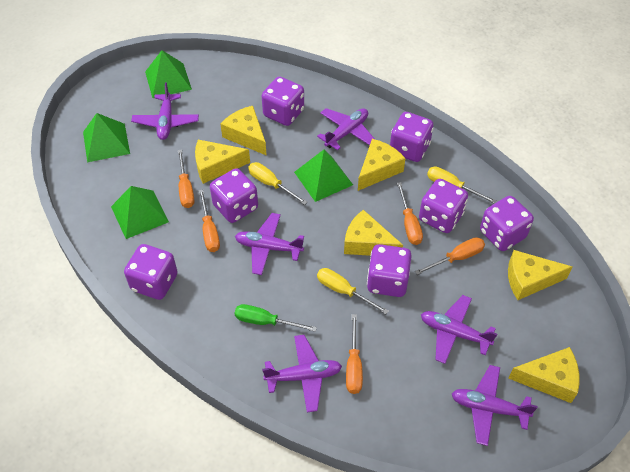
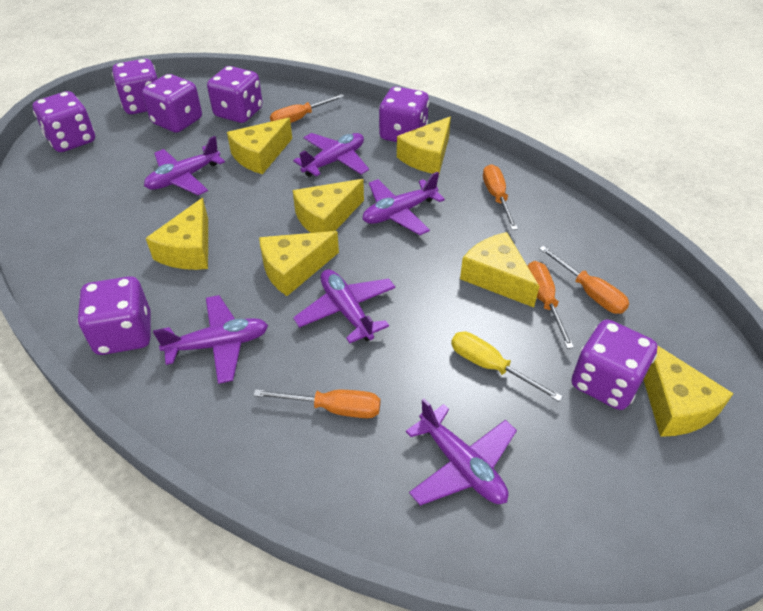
green pyramid: [83,113,130,162] [111,186,169,239] [145,50,192,98] [294,150,353,202] = 4 -> none = 0
green screwdriver: [234,304,317,332] = 1 -> none = 0
yellow cheese: [195,140,250,184] [221,106,267,156] [344,210,403,256] [358,139,406,191] [508,250,572,300] [508,347,580,403] = 6 -> [146,198,208,270] [227,118,292,174] [259,231,339,296] [293,179,364,233] [397,116,451,174] [460,232,540,307] [644,346,734,437] = 7
yellow screwdriver: [248,162,307,205] [317,268,389,314] [427,166,497,204] = 3 -> [451,331,563,402] = 1

